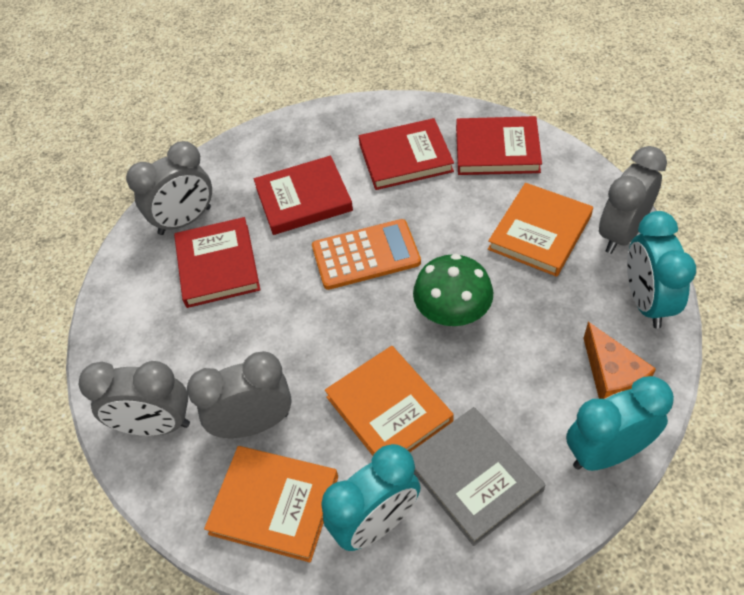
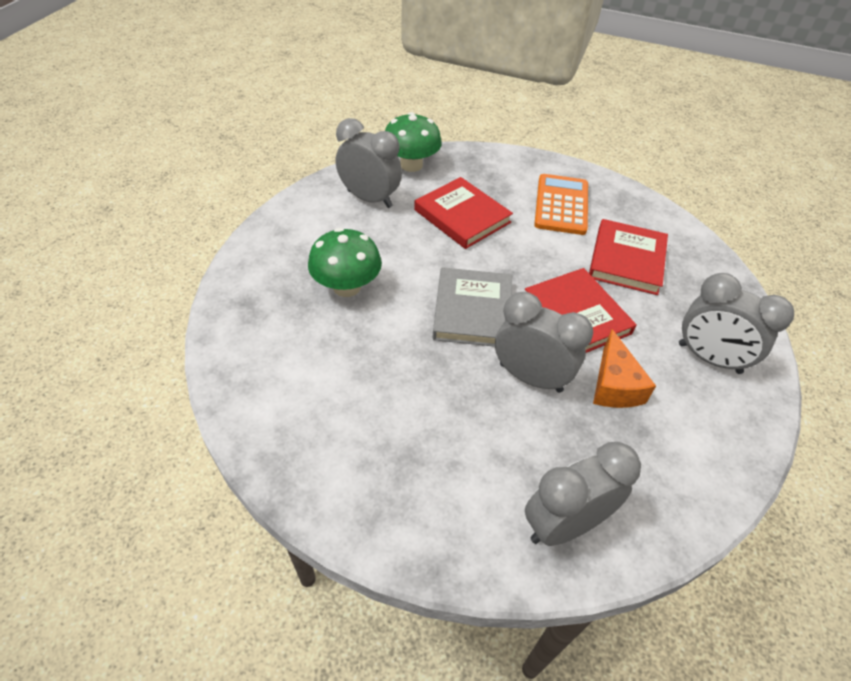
green mushroom: [413,254,493,326] = 1 -> [308,228,382,297] [385,112,442,172] = 2
orange book: [204,446,338,562] [325,346,454,456] [488,183,593,277] = 3 -> none = 0
red book: [174,217,260,308] [254,156,353,235] [359,118,454,190] [456,116,542,175] = 4 -> [414,177,513,249] [525,268,636,353] [589,219,668,295] = 3
turquoise clock: [321,444,421,551] [566,376,674,471] [627,211,696,328] = 3 -> none = 0

